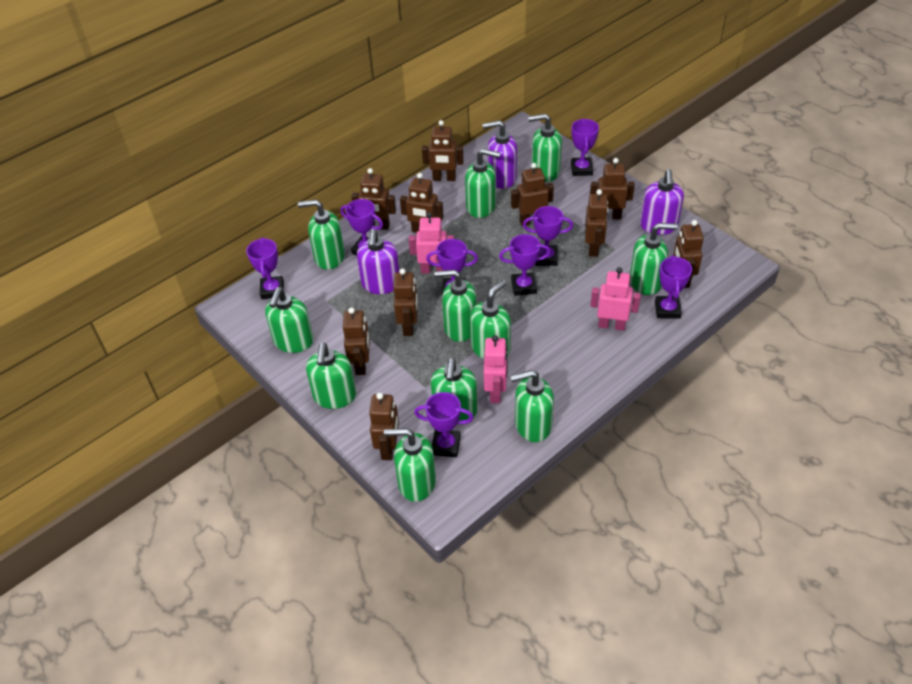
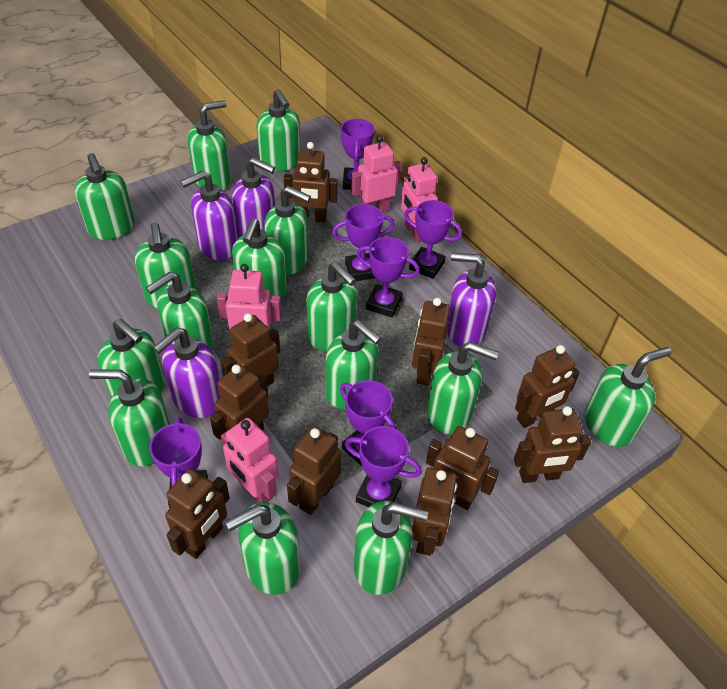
green soap dispenser: [265,287,314,353] [298,200,345,270] [306,343,356,409] [384,428,436,502] [431,358,477,420] [435,270,477,342] [465,149,501,218] [470,280,511,359] [510,370,554,442] [528,113,562,182] [630,223,678,295] = 11 -> [75,153,135,240] [89,370,170,466] [98,319,165,399] [135,222,196,309] [146,272,214,351] [188,100,231,190] [225,502,300,595] [232,218,287,300] [256,89,300,172] [264,186,311,276] [306,262,357,351] [326,320,381,410] [354,501,428,595] [427,342,498,435] [585,347,671,447] = 15
pink robot: [409,212,454,274] [484,335,508,403] [590,267,641,331] = 3 -> [217,264,282,331] [221,418,279,503] [351,135,402,212] [401,157,438,243] = 4
purple soap dispenser: [357,229,399,294] [482,120,517,189] [640,169,684,235] = 3 -> [153,328,220,418] [180,170,237,260] [232,157,275,238] [447,253,496,346] = 4
purple trophy: [246,237,284,299] [340,199,383,255] [414,392,473,457] [426,239,478,295] [499,234,551,296] [523,206,573,266] [571,118,599,176] [655,255,692,319] = 8 -> [149,417,208,508] [332,204,395,281] [340,380,397,466] [341,119,375,190] [345,426,422,507] [356,237,420,317] [404,200,462,279] = 7

